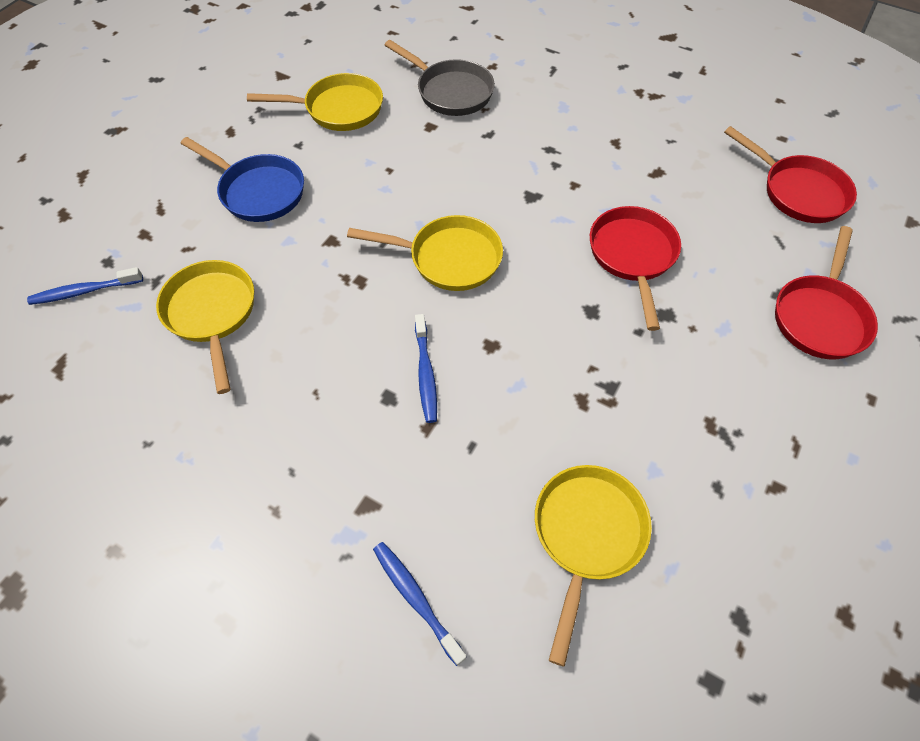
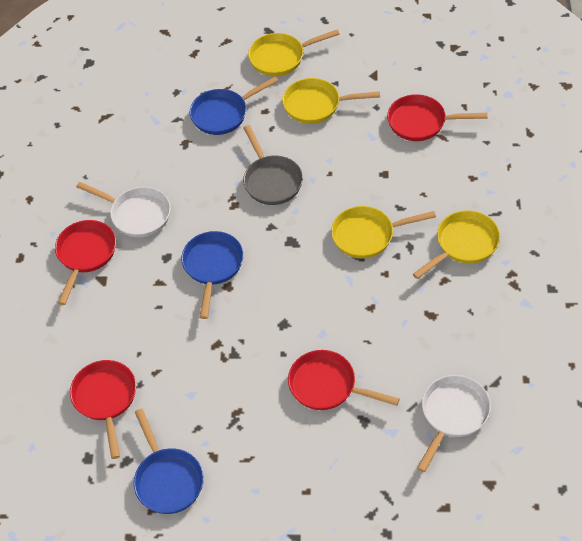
blue pan: [181,137,304,222] = 1 -> [134,409,204,514] [181,231,244,319] [190,77,278,135] = 3
blue toothbrush: [27,267,143,305] [373,542,467,666] [415,314,437,423] = 3 -> none = 0
red pan: [590,206,681,331] [724,126,857,223] [775,226,878,359] = 3 -> [55,220,116,305] [70,360,136,459] [288,350,400,410] [387,94,488,141] = 4
white pan: none = 0 -> [76,182,171,238] [417,375,491,472] = 2

